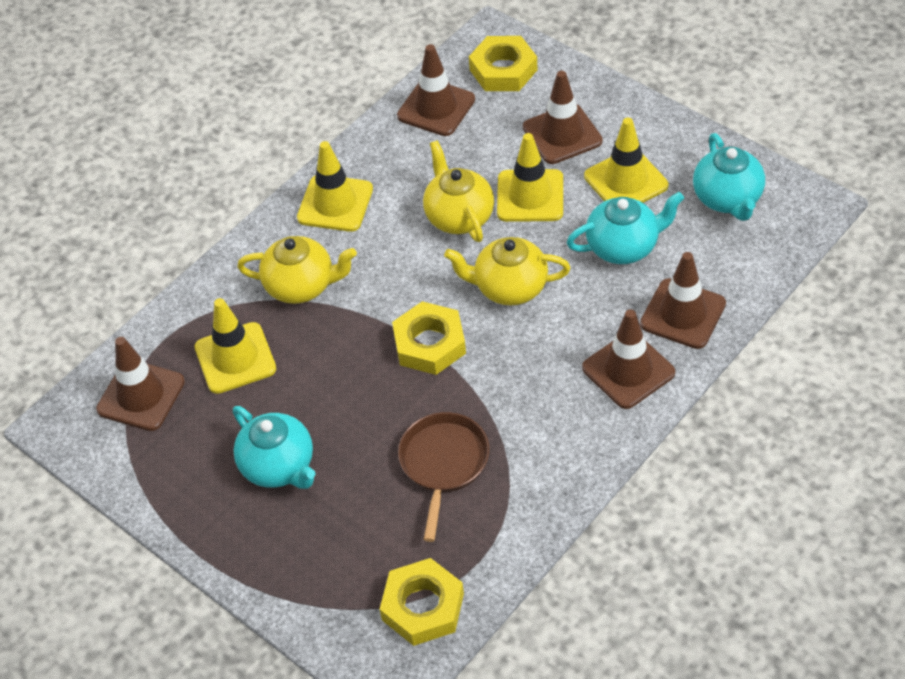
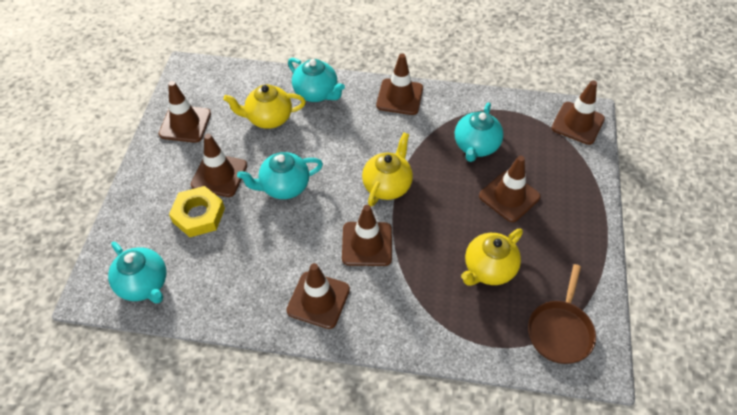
brown traffic cone: [96,337,185,431] [397,44,475,136] [523,71,603,164] [582,309,675,409] [640,252,726,349] = 5 -> [159,81,211,143] [191,134,247,197] [287,263,350,329] [342,205,392,266] [376,54,423,115] [479,156,541,222] [551,80,605,145] = 7
turquoise teapot: [233,406,316,489] [567,192,684,264] [693,133,765,221] = 3 -> [108,242,166,303] [237,152,323,199] [288,58,345,102] [455,103,504,162] = 4
yellow nut: [380,558,464,646] [392,301,466,375] [469,36,538,91] = 3 -> [169,186,225,237] = 1
yellow traffic cone: [195,298,276,394] [297,141,373,232] [497,133,563,222] [584,118,668,203] = 4 -> none = 0

